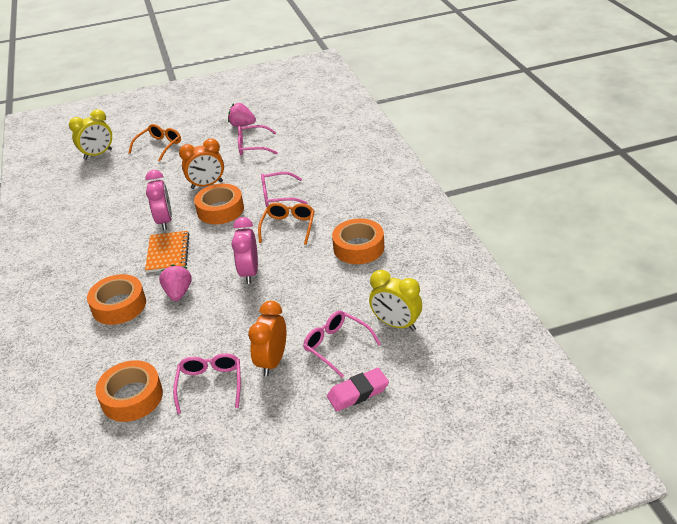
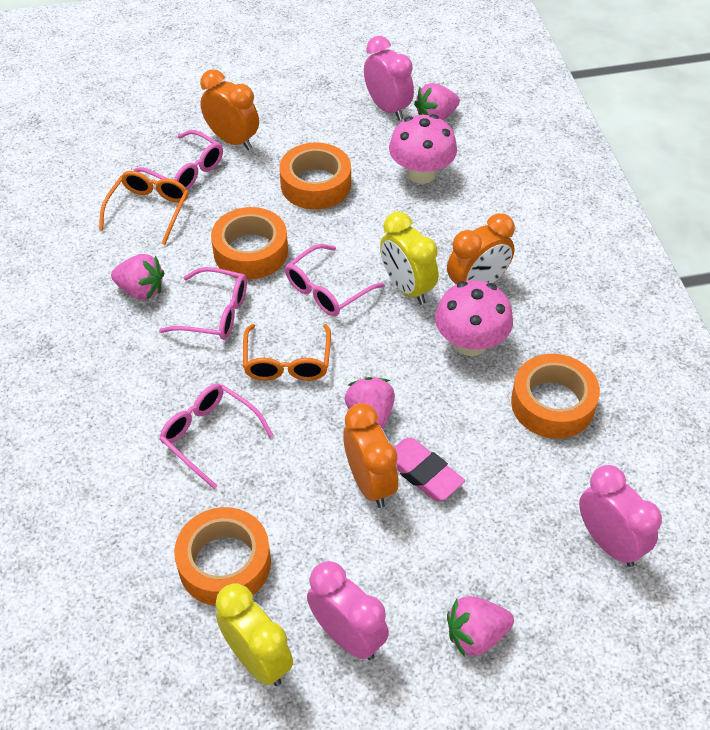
orange clock: [179,139,224,189] [248,301,286,377] = 2 -> [200,69,259,150] [343,403,398,508] [447,213,515,284] = 3
orange notebook: [145,231,190,273] = 1 -> none = 0
pink clock: [146,170,172,230] [231,217,258,284] = 2 -> [307,561,389,660] [364,36,414,120] [579,465,662,567] = 3
pink mushroom: none = 0 -> [389,114,457,184] [435,280,513,356] = 2
pink strawberry: [159,264,192,301] [228,103,256,127] = 2 -> [111,254,164,300] [345,377,395,430] [414,83,460,120] [447,596,514,657] = 4

